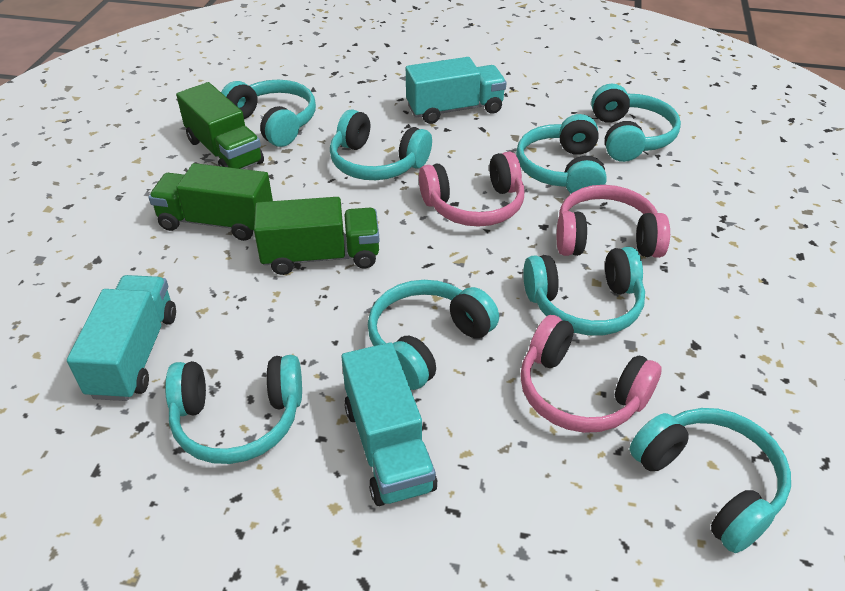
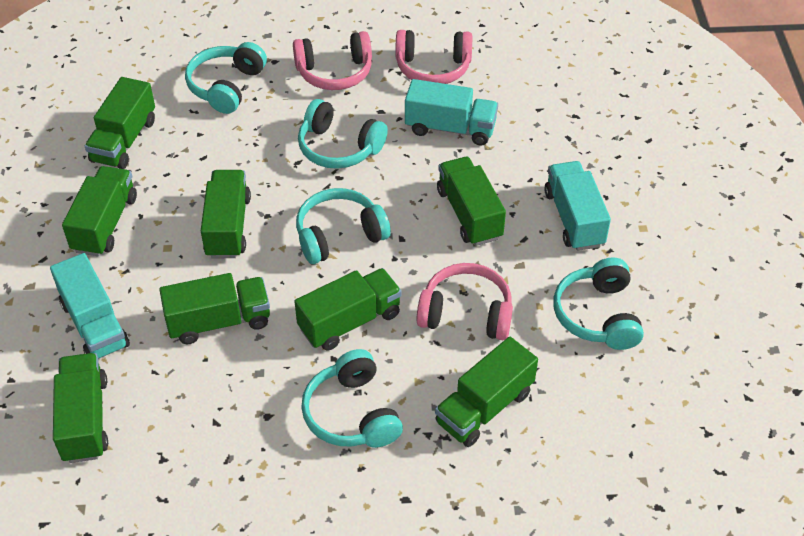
green truck: [149,163,273,241] [176,82,264,169] [254,197,380,275] = 3 -> [53,353,108,463] [62,166,137,256] [85,77,155,169] [159,273,270,344] [201,170,251,258] [294,268,402,351] [435,337,538,447] [437,157,506,246] = 8
turquoise headphones: [165,355,302,464] [221,80,316,147] [330,109,432,180] [368,280,499,390] [516,114,607,194] [523,247,645,336] [591,84,681,162] [630,408,791,553] = 8 -> [185,42,267,114] [296,188,391,264] [298,99,388,169] [301,349,403,448] [553,258,644,350] = 5

